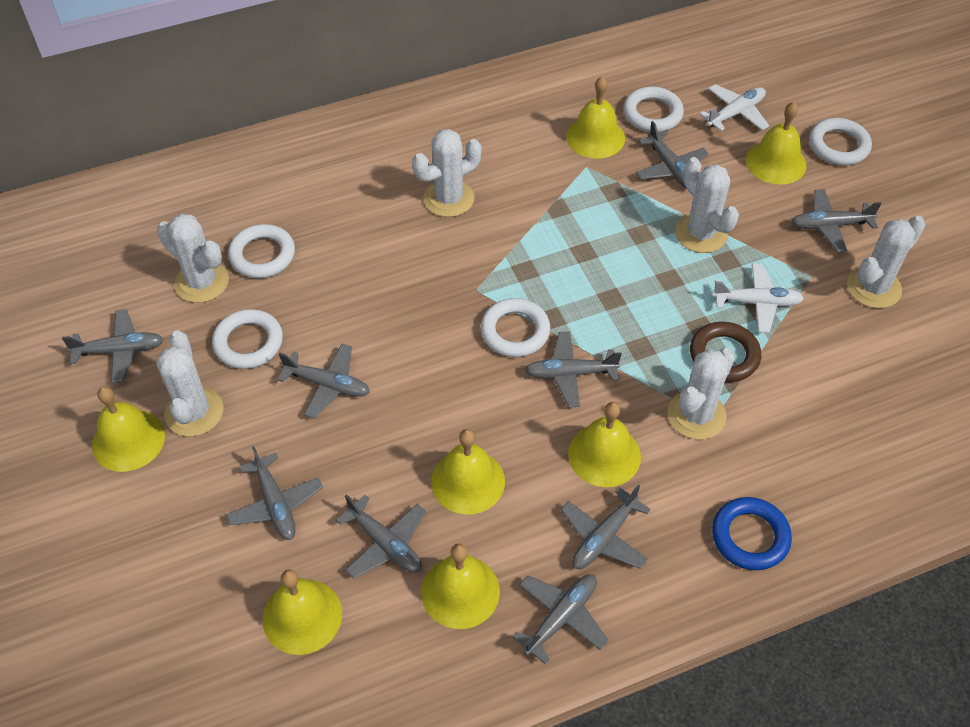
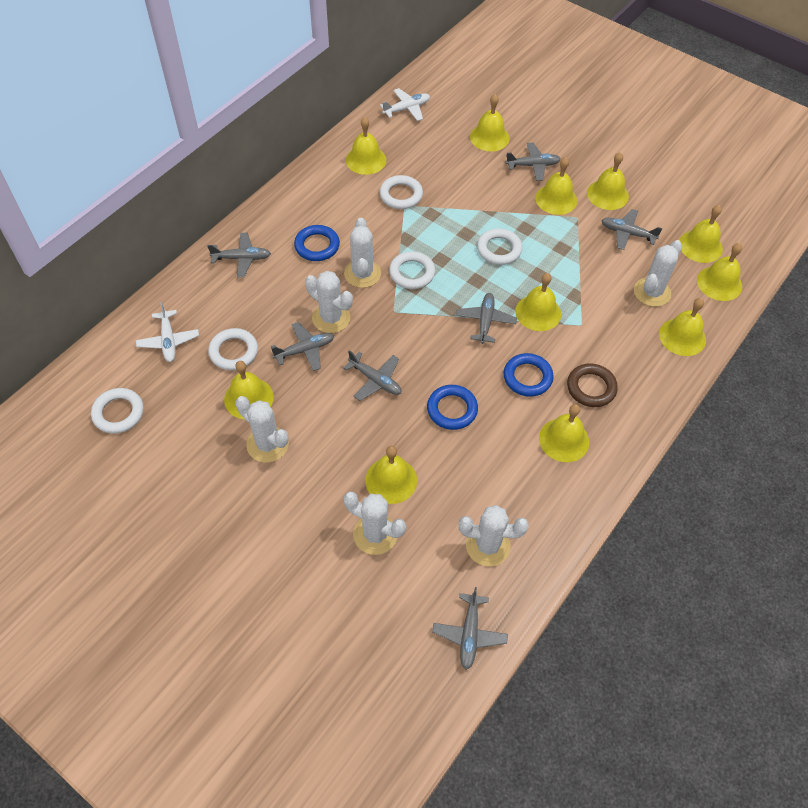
blue ring: [712,497,792,570] = 1 -> [294,225,340,261] [427,385,478,430] [504,353,554,397] = 3
grey plane: [62,309,164,383] [226,446,323,540] [277,344,370,419] [336,494,426,578] [512,575,608,664] [525,332,622,408] [561,485,651,569] [635,121,709,189] [791,189,881,252] = 9 -> [207,233,271,277] [271,322,334,371] [343,350,401,401] [432,587,508,670] [456,293,517,344] [505,143,561,181] [601,209,663,250] = 7
yellow bell: [92,387,165,472] [263,569,342,655] [422,544,500,629] [431,429,505,515] [566,77,625,159] [568,402,641,487] [746,102,807,185] = 7 -> [224,361,274,419] [346,117,386,175] [365,446,417,504] [470,94,510,151] [515,273,561,331] [535,157,577,215] [539,404,589,462] [587,152,629,210] [659,298,706,356] [679,205,723,263] [697,243,742,301] = 11

